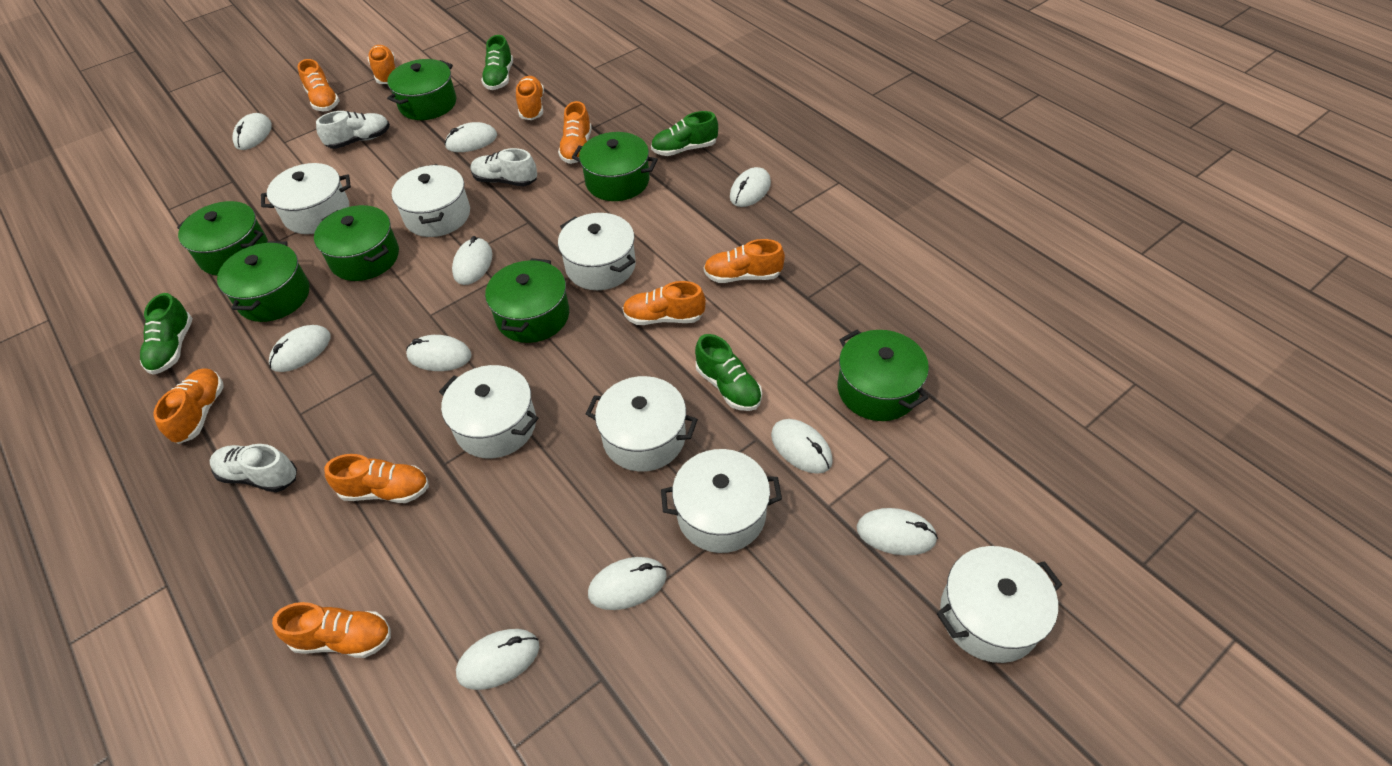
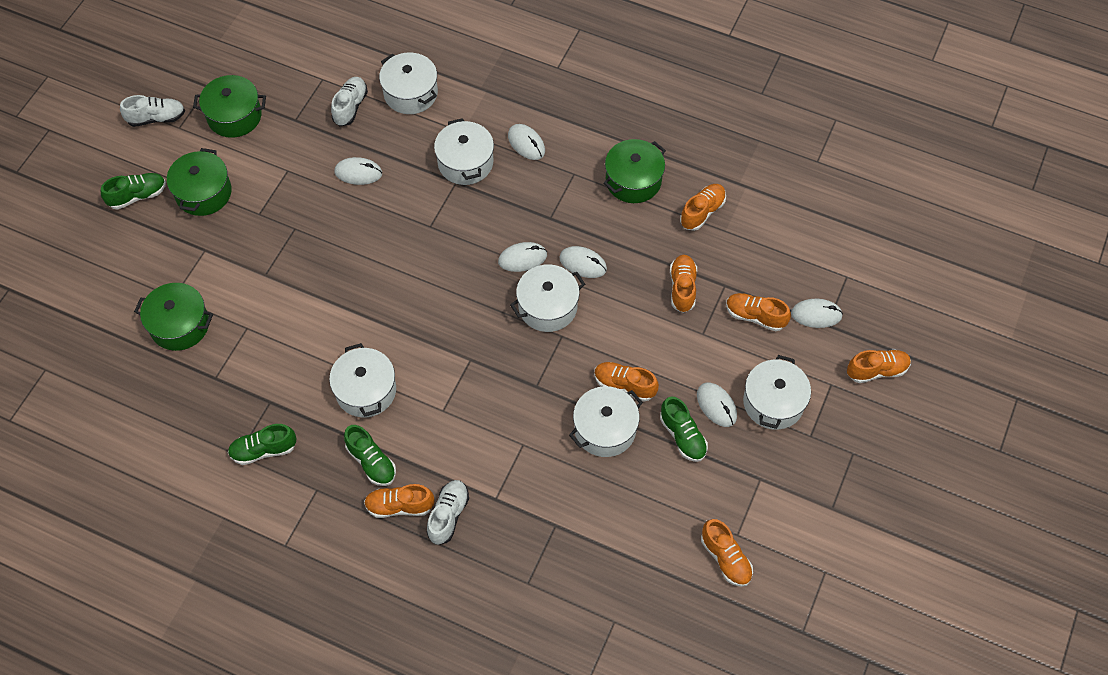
green pot: [177,201,268,276] [217,241,309,322] [314,205,399,281] [387,59,456,120] [485,258,569,343] [572,132,658,201] [838,330,929,421] = 7 -> [134,283,213,351] [167,148,232,216] [193,75,266,138] [603,139,666,203] = 4
orange shoe: [153,368,224,444] [272,602,391,658] [298,59,340,111] [324,454,429,503] [368,45,395,84] [516,76,544,120] [558,101,592,164] [623,281,706,325] [704,239,785,283] = 9 -> [364,484,434,518] [594,362,659,402] [670,255,697,313] [680,184,726,231] [701,519,753,587] [726,293,791,331] [847,349,911,383] = 7
white mouse: [232,113,272,150] [269,325,331,372] [406,335,472,371] [445,122,497,152] [452,236,492,285] [456,629,539,690] [588,557,667,610] [730,167,771,207] [771,419,833,474] [857,508,938,555] = 10 -> [334,157,382,185] [498,242,547,272] [508,124,545,160] [559,246,607,278] [697,382,737,427] [791,299,843,328] = 6
white pot: [261,163,351,234] [392,164,470,237] [439,365,538,458] [558,213,636,290] [586,376,698,472] [661,449,782,553] [937,546,1062,663] = 7 -> [329,343,396,417] [379,53,438,114] [434,118,494,185] [510,265,585,332] [569,386,643,457] [743,355,811,430] = 6

